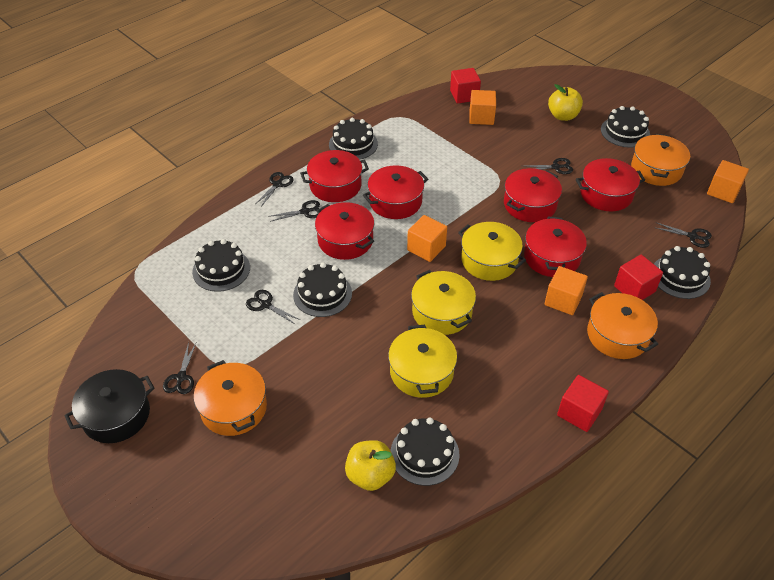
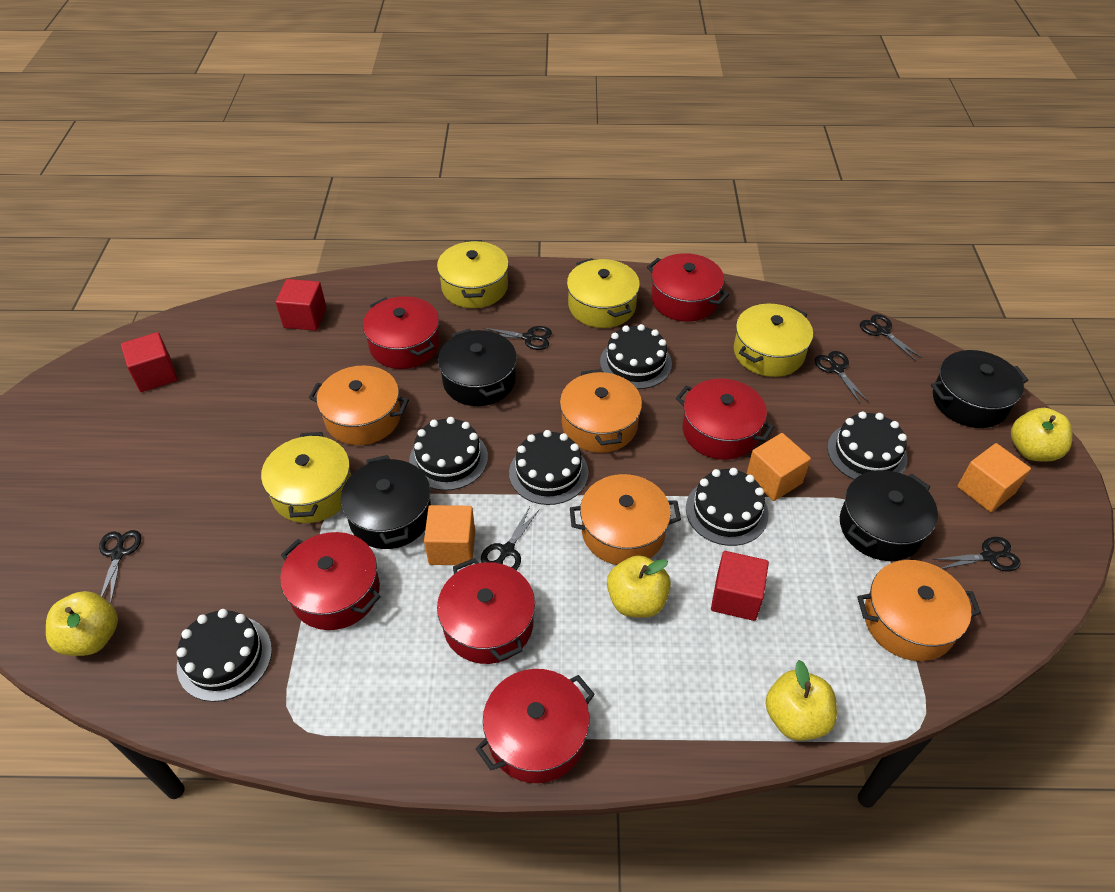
black pot: [64,369,155,443] = 1 -> [340,455,431,549] [438,328,517,406] [840,470,938,561] [931,350,1028,428] = 4
orange cube: [407,215,447,262] [469,90,496,125] [545,266,588,315] [707,160,749,203] = 4 -> [424,505,475,566] [747,433,811,501] [957,443,1031,512] = 3
orange pot: [194,360,267,436] [587,292,658,359] [631,134,690,186] = 3 -> [309,365,409,445] [560,369,642,453] [570,474,681,565] [857,560,981,661] = 4
yellow apple: [345,440,396,491] [548,84,583,121] = 2 -> [46,591,118,656] [607,555,671,618] [765,660,837,741] [1011,408,1072,462] = 4
yellow pot: [388,325,457,398] [411,270,476,335] [458,222,526,281] = 3 -> [261,432,351,523] [437,240,509,308] [567,258,640,328] [734,304,813,377] = 4

